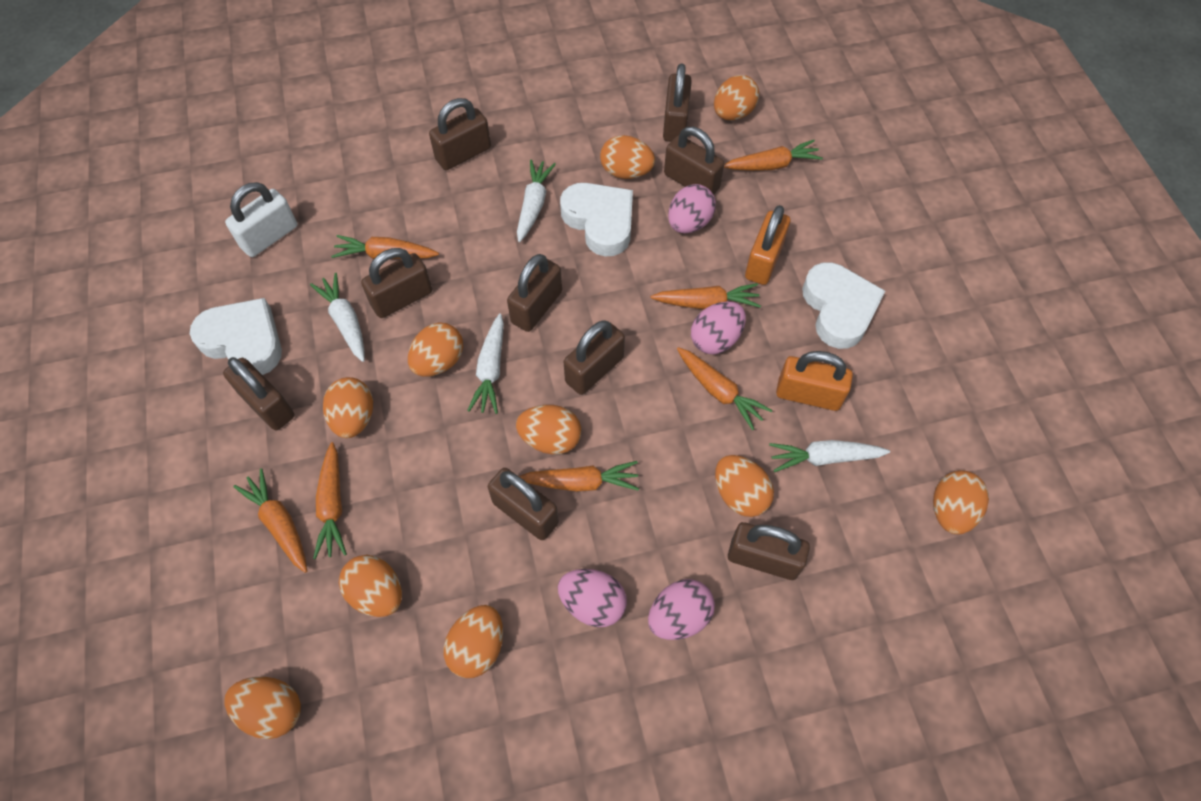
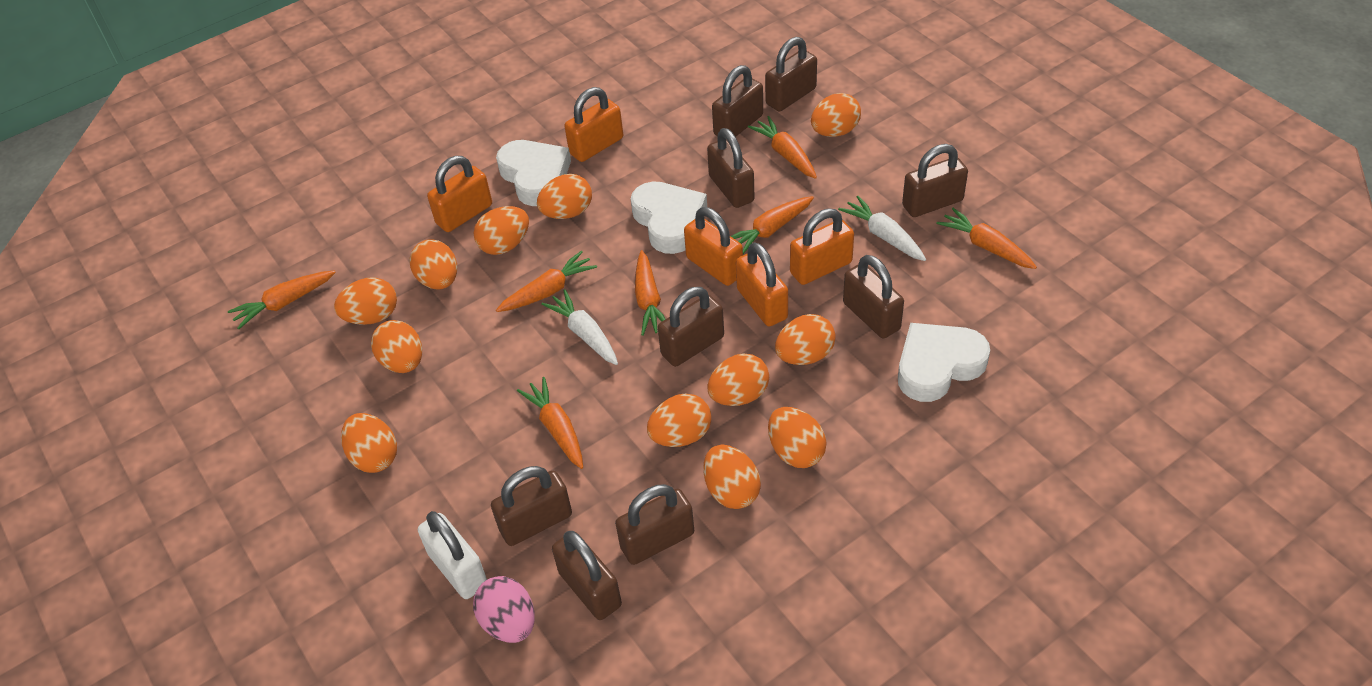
orange egg: [225,677,301,739] [323,377,373,438] [339,555,402,617] [408,323,463,377] [444,605,503,678] [516,405,581,455] [600,135,655,179] [714,75,759,120] [715,455,774,517] [933,470,989,534] = 10 -> [334,277,397,325] [341,413,397,473] [371,320,422,373] [410,239,457,290] [474,206,529,255] [537,174,592,219] [647,393,711,447] [703,445,761,509] [708,353,769,406] [768,407,827,468] [775,314,836,365] [811,93,861,137] = 12
orange padlock: [745,205,790,285] [776,351,853,411] = 2 -> [427,156,492,232] [564,87,623,162] [684,207,743,286] [736,242,788,326] [790,209,854,285] = 5
pink egg: [558,569,627,627] [648,579,715,640] [668,184,716,233] [691,301,746,354] = 4 -> [473,576,535,643] = 1
white carrot: [310,273,365,362] [467,313,504,414] [517,160,556,242] [769,440,890,472] = 4 -> [541,289,618,365] [838,196,926,261] = 2

